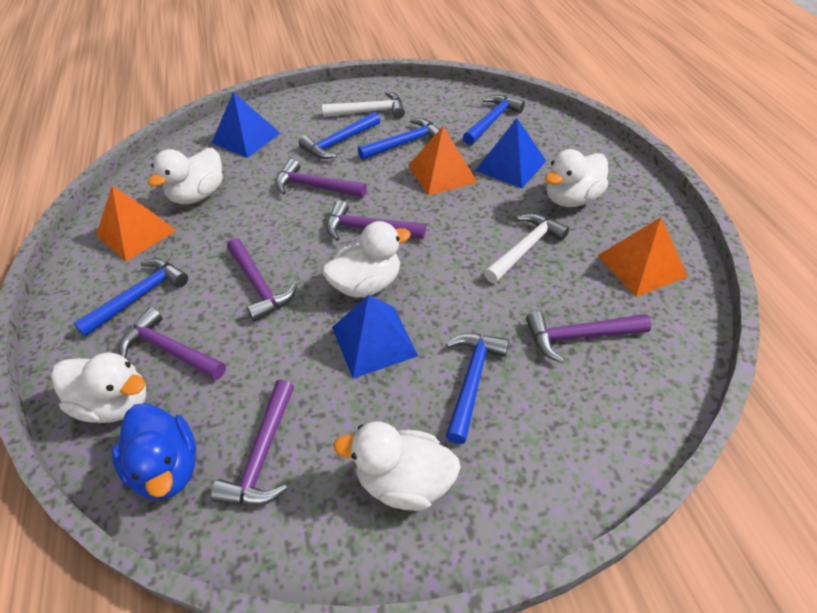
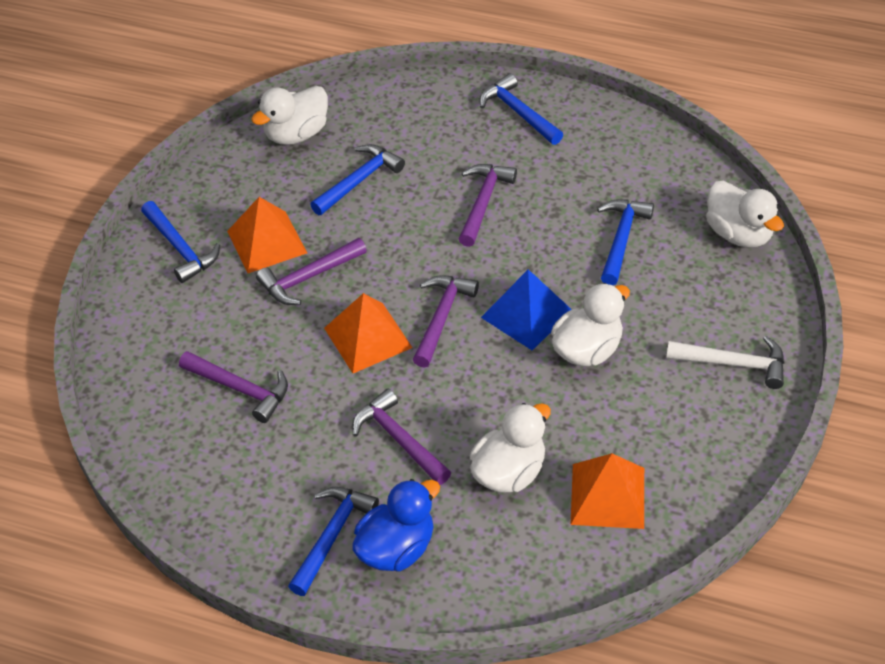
blue pyramid: [212,92,280,158] [332,295,418,379] [475,118,546,188] = 3 -> [481,269,572,350] = 1
purple hammer: [119,307,226,380] [211,380,294,506] [227,238,297,322] [276,159,367,198] [326,200,426,241] [526,311,651,363] = 6 -> [179,351,288,423] [256,238,367,305] [352,389,451,485] [413,275,479,368] [459,164,517,247] = 5
white duck: [51,352,146,423] [148,148,223,204] [322,221,411,298] [333,422,461,511] [545,149,608,207] = 5 -> [251,86,328,145] [470,403,551,493] [551,283,630,366] [706,181,784,247] = 4
white hammer: [322,91,405,119] [484,213,569,283] = 2 -> [666,336,785,389] = 1

